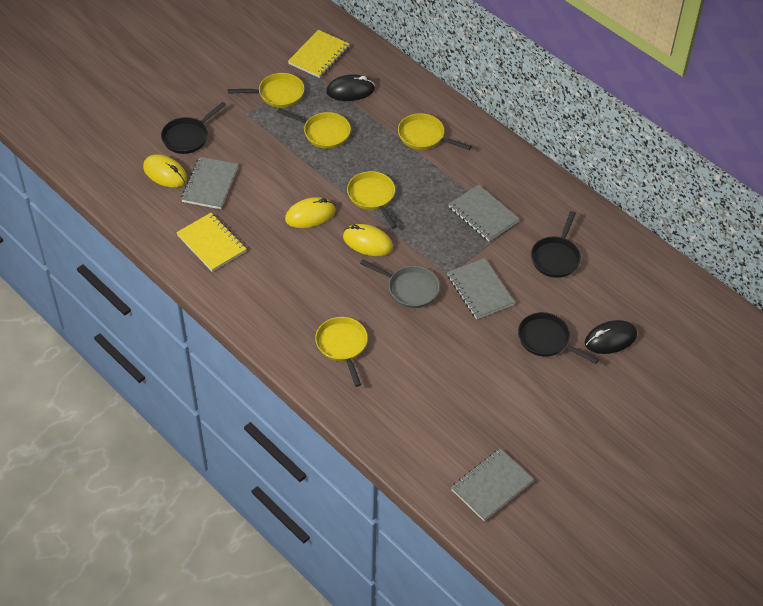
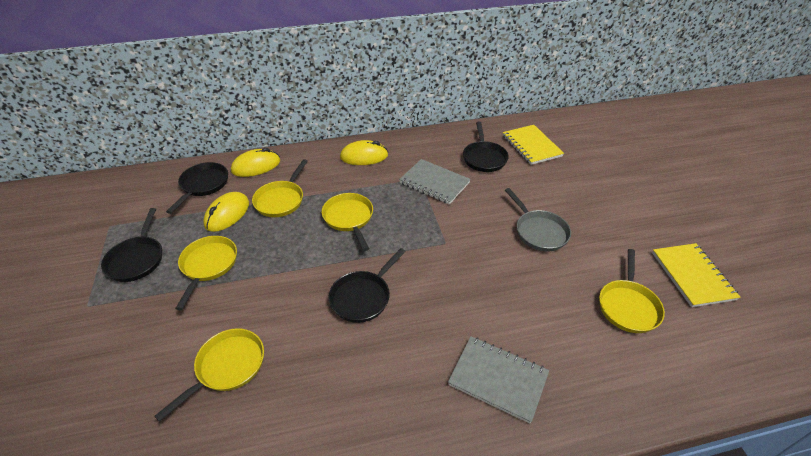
black mouse: [326,74,375,101] [585,320,637,354] = 2 -> none = 0
black pan: [161,102,226,154] [518,312,599,364] [531,211,581,278] = 3 -> [101,208,162,282] [166,162,228,214] [329,248,406,323] [463,122,509,172] = 4
grey notebook: [181,157,239,209] [447,258,515,319] [448,184,519,241] [451,448,534,521] = 4 -> [399,159,471,204] [448,336,549,423] = 2

